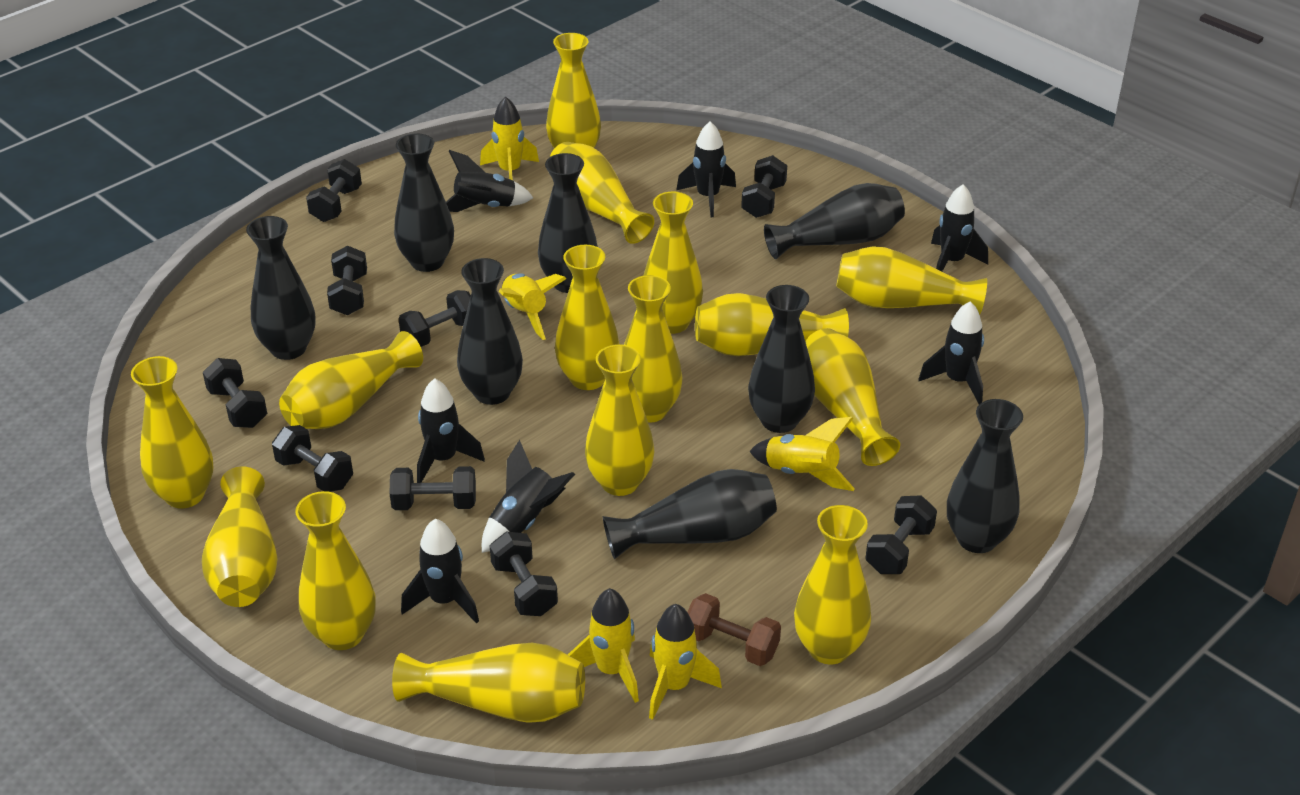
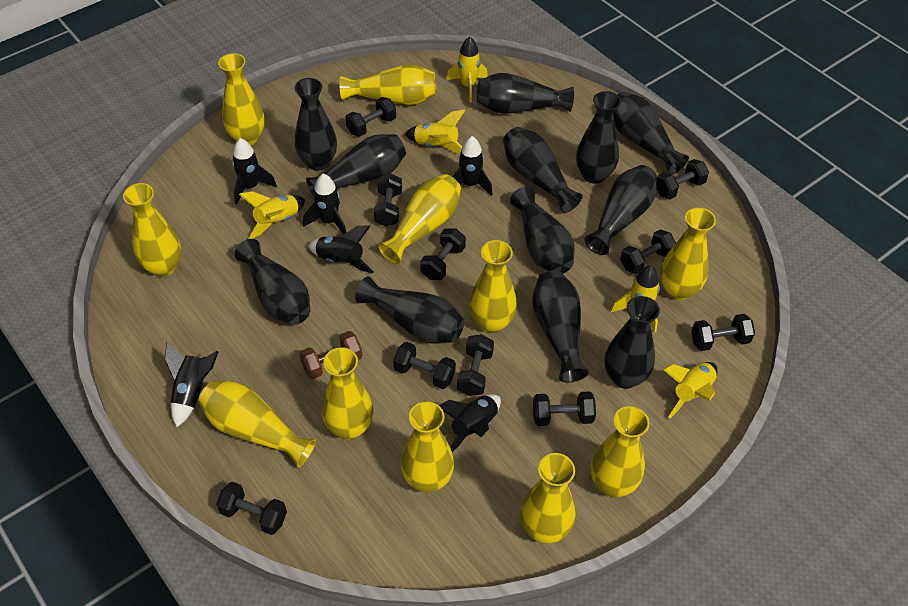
black dumbbell: [203,358,267,428] [272,425,353,492] [306,159,362,222] [327,245,367,315] [389,466,476,510] [398,290,471,347] [490,532,558,616] [741,155,787,218] [865,495,937,574] = 9 -> [216,482,287,535] [346,97,396,137] [374,173,402,227] [393,342,456,389] [420,228,466,280] [457,334,494,396] [533,391,596,426] [620,229,676,274] [657,159,709,199] [691,314,755,351] = 10
black rocket: [401,519,479,624] [417,378,485,483] [446,150,533,212] [482,440,575,553] [676,121,736,217] [918,301,984,404] [931,184,988,271] = 7 -> [165,342,219,427] [232,138,277,204] [303,173,347,235] [308,225,374,273] [439,394,501,452] [453,136,493,196] = 6
black vase: [246,216,316,360] [394,133,454,272] [457,258,523,405] [538,153,598,293] [603,469,777,559] [748,285,815,433] [764,183,905,259] [947,399,1023,553] = 8 -> [235,239,310,325] [294,78,337,171] [306,134,406,196] [355,276,464,344] [477,73,574,114] [503,127,583,213] [510,187,575,274] [532,271,589,382] [576,91,621,184] [584,165,657,255] [604,296,660,389] [613,92,689,175] = 12
yellow vase: [131,356,214,509] [202,466,277,607] [279,331,423,429] [295,491,376,650] [392,643,585,723] [546,33,601,148] [550,142,654,244] [555,245,619,390] [585,344,654,496] [624,275,682,423] [643,191,703,334] [695,293,849,356] [794,505,871,664] [805,328,900,466] [836,246,987,315] = 15 -> [123,183,181,277] [198,380,316,468] [218,53,264,145] [322,347,373,440] [339,64,436,105] [378,174,461,264] [401,401,454,493] [469,240,517,333] [520,453,576,544] [591,406,649,497] [660,207,716,301] = 11

